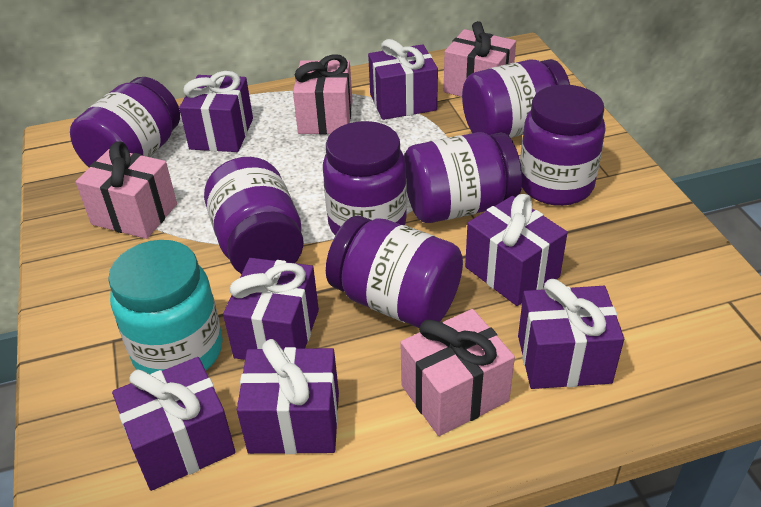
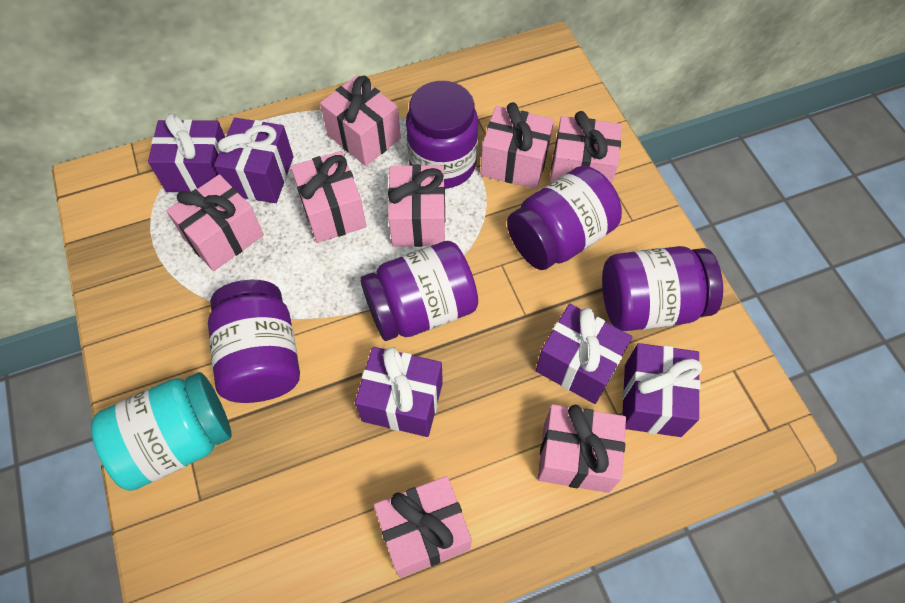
pink gift: [76,141,177,239] [293,54,353,134] [400,309,515,436] [444,21,516,97] = 4 -> [166,174,264,271] [291,151,366,243] [320,75,401,166] [374,476,472,578] [388,164,445,247] [481,102,554,189] [538,404,626,493] [550,111,622,184] = 8
purple gift: [112,357,235,491] [179,71,253,152] [223,258,319,360] [237,339,339,454] [368,39,438,120] [465,194,568,306] [518,279,624,389] = 7 -> [148,113,225,192] [214,118,294,203] [355,347,443,437] [536,304,632,404] [622,343,702,437] = 5
purple jar: [70,77,180,168] [204,157,304,274] [323,121,407,235] [326,215,463,328] [404,132,522,223] [462,59,570,138] [520,85,606,206] = 7 -> [208,280,300,403] [360,241,478,341] [406,81,478,189] [507,166,622,270] [602,246,723,331] = 5

